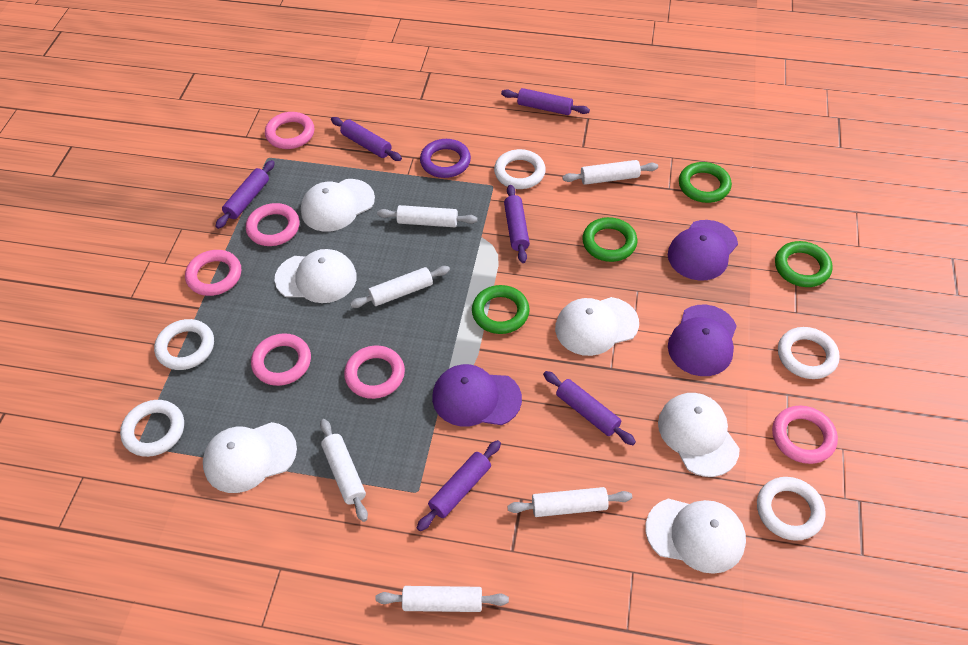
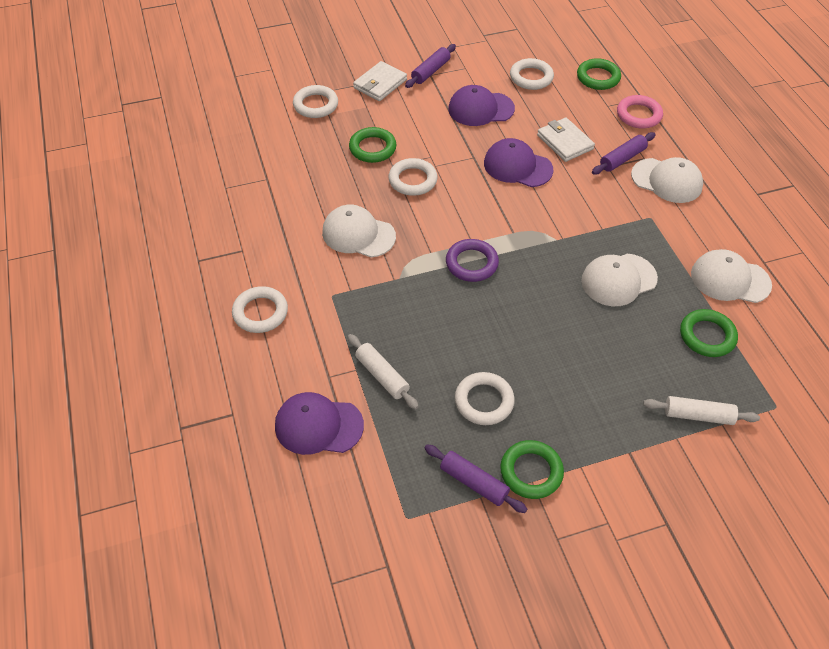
pink ring: [185,250,241,296] [246,203,300,246] [251,333,311,386] [265,112,315,149] [344,345,405,399] [772,406,838,464] = 6 -> [617,95,663,129] = 1
purple rolling pin: [215,160,275,229] [331,117,402,161] [417,440,501,531] [501,88,590,115] [504,185,530,263] [543,371,636,445] = 6 -> [405,44,456,88] [424,445,527,513] [592,132,656,175] = 3
white cap: [203,422,297,493] [275,249,357,303] [301,179,375,232] [555,297,639,356] [645,499,746,574] [658,393,740,477] = 6 -> [322,205,396,258] [581,254,658,306] [631,157,703,203] [691,249,772,303] = 4
white rolling pin: [320,419,368,522] [350,266,450,308] [375,586,509,612] [377,205,478,227] [507,487,632,517] [562,160,658,185] = 6 -> [348,334,419,409] [643,396,760,425] = 2
white wallet: none = 0 -> [353,61,407,101] [537,117,595,162] = 2

